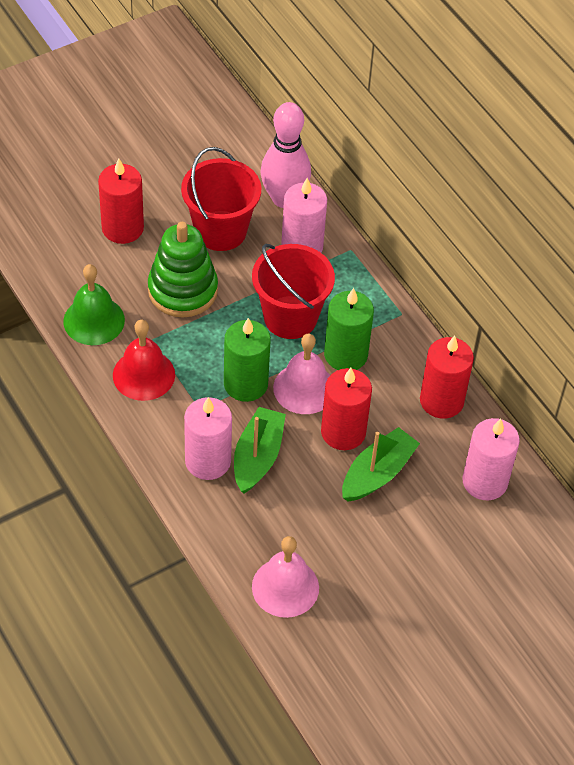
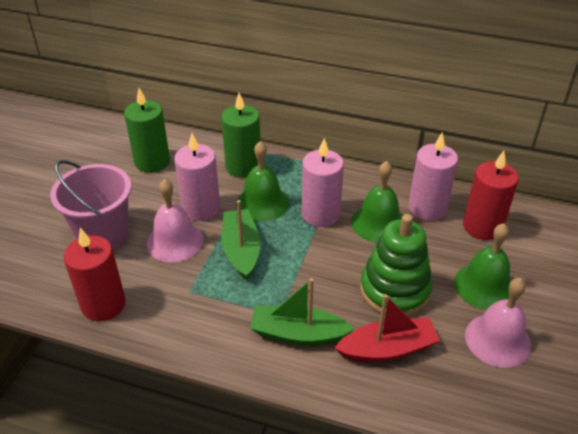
green bell: [63,264,125,345] = 1 -> [236,141,289,222] [351,161,402,243] [454,223,512,310] = 3
pink bowling pin: [260,102,311,208] = 1 -> none = 0
pink bucket: none = 0 -> [50,160,131,250] = 1
red bell: [113,320,175,401] = 1 -> none = 0
red boat: none = 0 -> [335,294,440,362] = 1
red bucket: [181,147,261,251] [252,244,335,339] = 2 -> none = 0
red candle: [98,159,144,244] [321,368,372,450] [420,335,474,419] = 3 -> [63,228,126,321] [463,151,519,240] = 2

